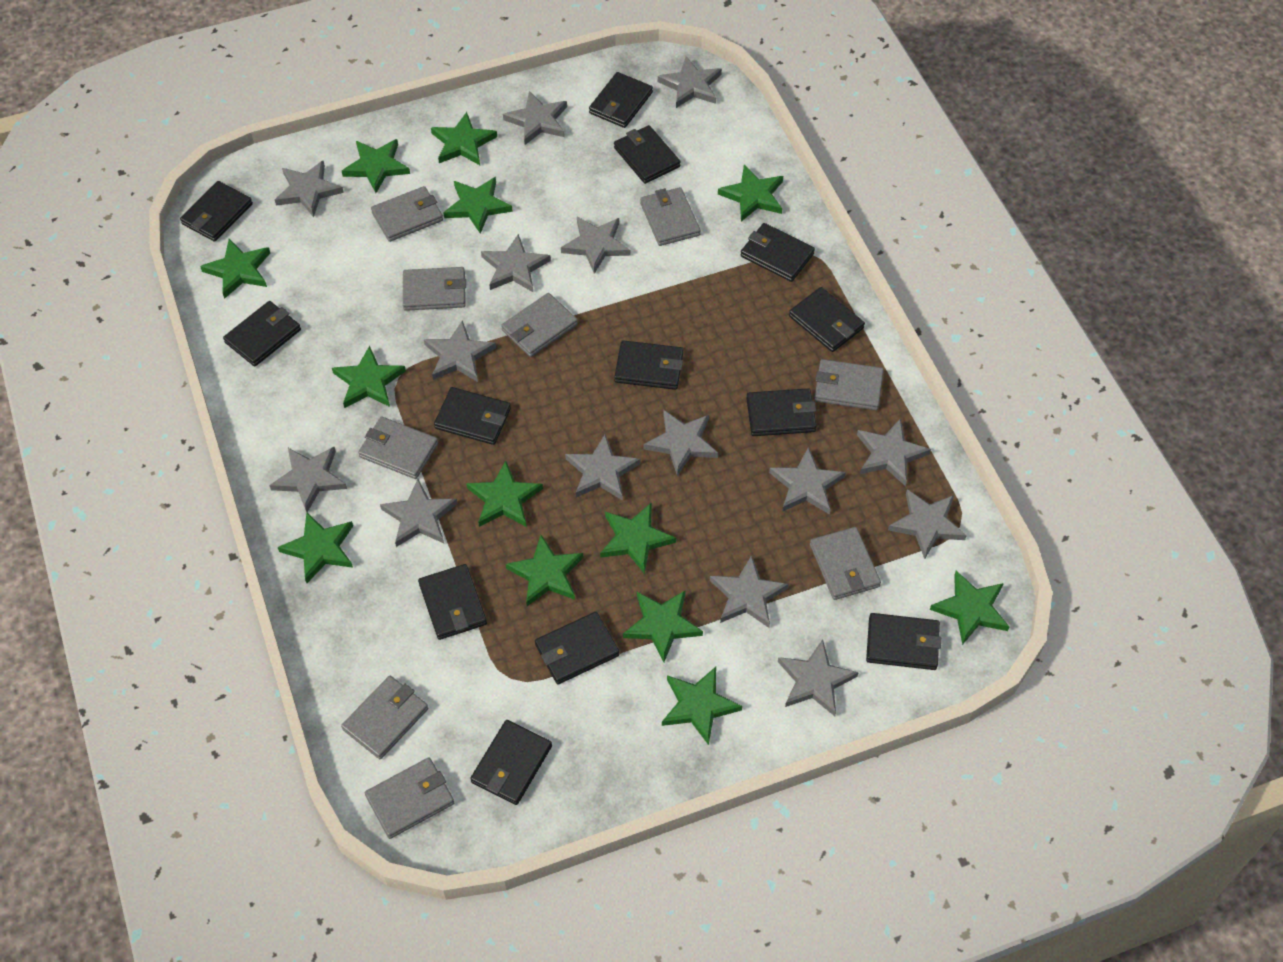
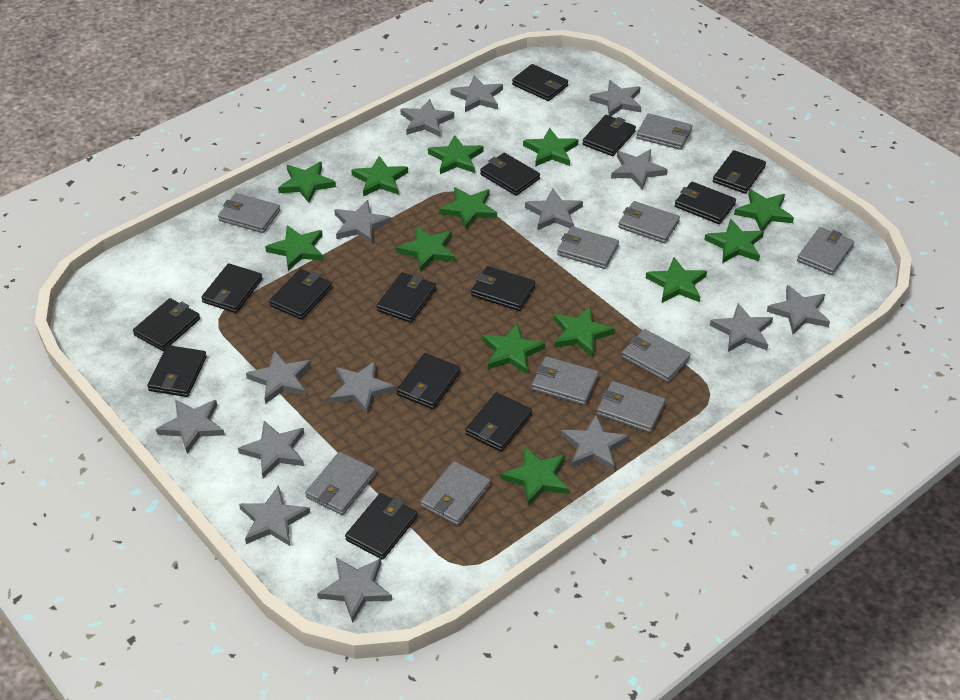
black wallet: [180,181,253,242] [223,301,301,367] [418,564,487,640] [434,387,511,445] [470,720,552,805] [535,612,619,684] [589,72,653,128] [614,125,681,184] [614,340,683,390] [741,223,815,282] [746,388,816,436] [789,287,865,352] [866,613,941,670] = 13 -> [133,298,200,351] [147,345,207,397] [201,263,262,313] [269,269,332,320] [345,493,418,560] [377,272,436,323] [397,353,460,409] [465,392,532,452] [471,266,535,311] [480,153,540,196] [512,64,568,101] [582,115,636,156] [675,182,736,224] [713,150,766,194] = 14
grey wallet: [341,676,428,759] [358,416,438,479] [365,757,454,839] [371,186,443,242] [403,267,466,311] [501,293,578,357] [640,187,701,246] [810,527,881,600] [814,359,884,410] = 9 -> [218,193,280,233] [305,452,376,515] [420,461,491,525] [531,356,599,405] [557,227,619,269] [597,381,666,433] [618,201,680,243] [622,329,691,382] [636,113,693,150] [797,227,854,275] = 10

